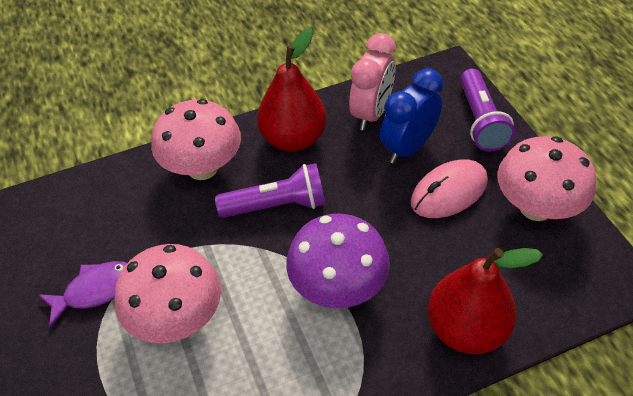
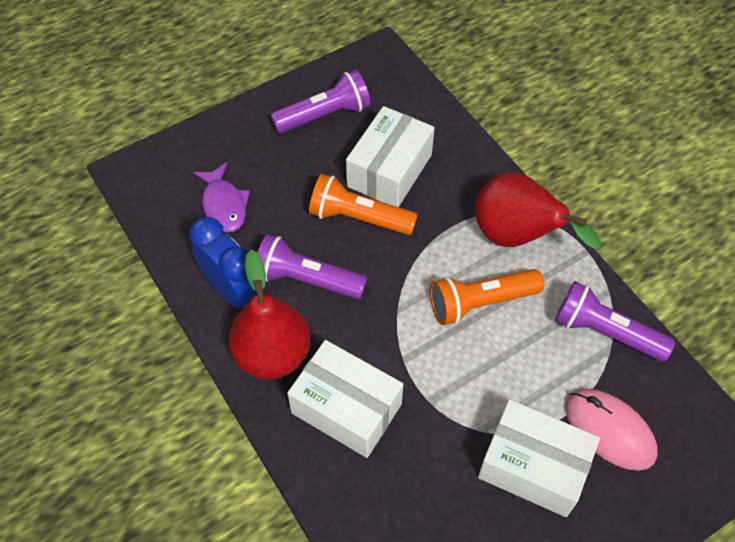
orange flashlight: none = 0 -> [309,174,418,235] [430,269,544,325] = 2
pink clock: [349,33,396,131] = 1 -> none = 0
pink mushroom: [114,244,221,343] [151,99,241,180] [497,136,596,221] = 3 -> none = 0
purple flashlight: [215,163,325,218] [460,69,515,151] = 2 -> [258,234,367,299] [271,70,371,133] [555,281,675,362] = 3
purple mushroom: [286,213,390,308] = 1 -> none = 0
white box: none = 0 -> [287,340,403,458] [346,106,434,207] [478,399,600,517] = 3

